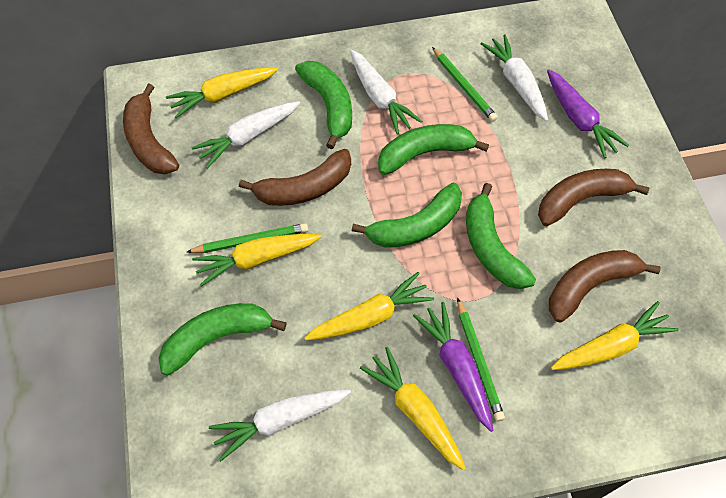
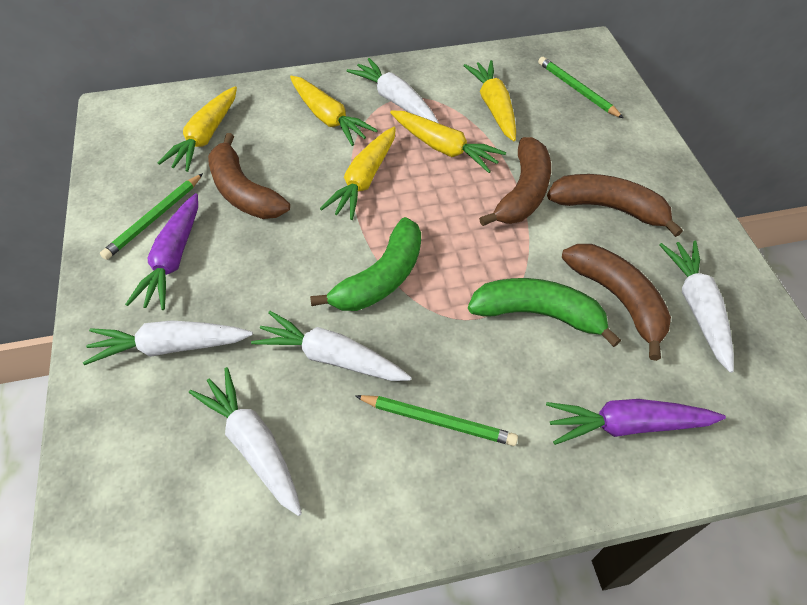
green banana: [158,303,287,376] [295,61,352,149] [352,183,462,248] [378,124,489,175] [466,183,536,289] = 5 -> [310,217,421,311] [468,278,621,347] = 2
white carrot: [191,101,300,169] [209,390,351,461] [350,50,422,135] [481,34,548,122] = 4 -> [83,320,253,365] [189,367,302,516] [251,311,411,381] [347,58,439,123] [660,241,734,373] = 5

